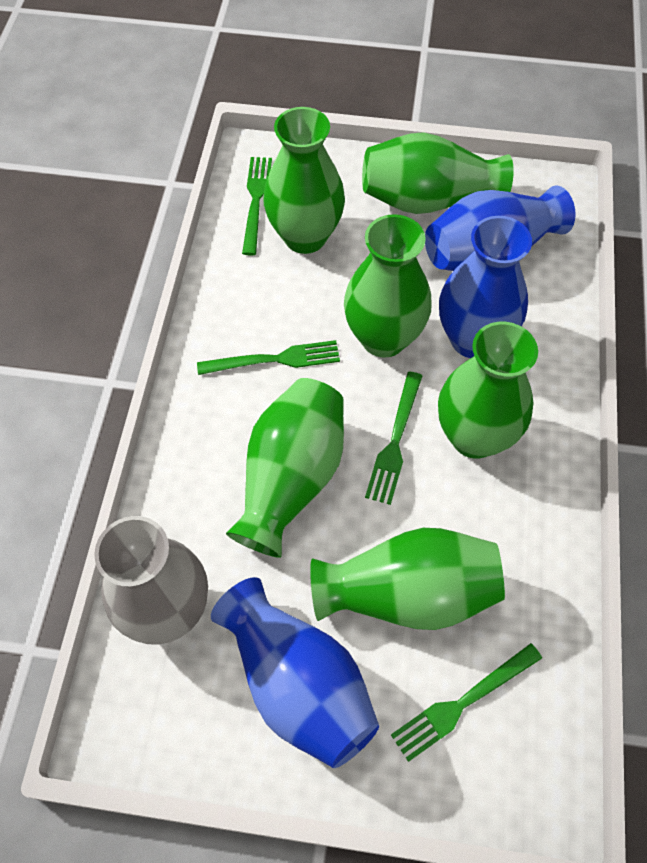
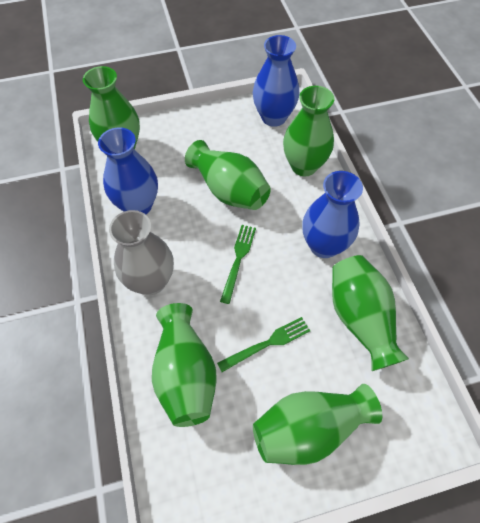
green fork: [197,340,340,375] [242,157,272,256] [365,371,422,505] [391,643,542,762] = 4 -> [217,317,310,372] [220,225,256,304] = 2

